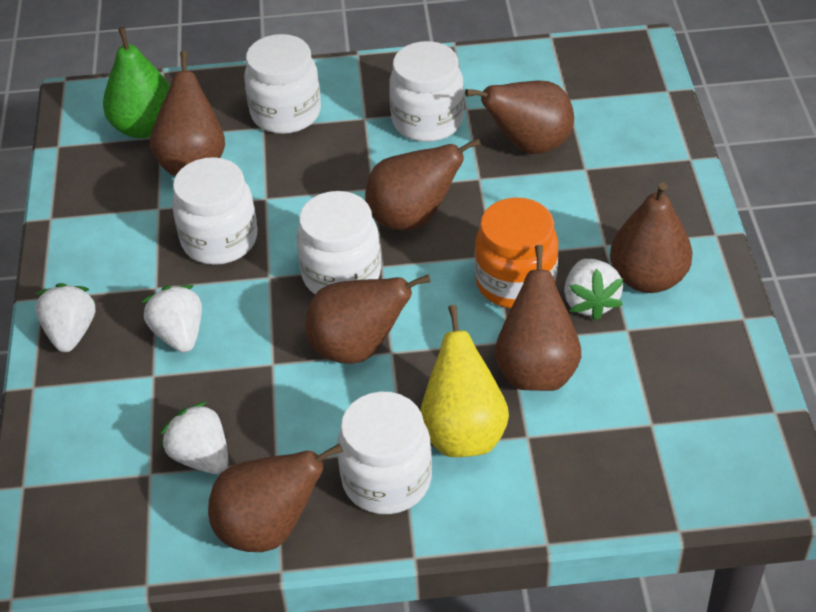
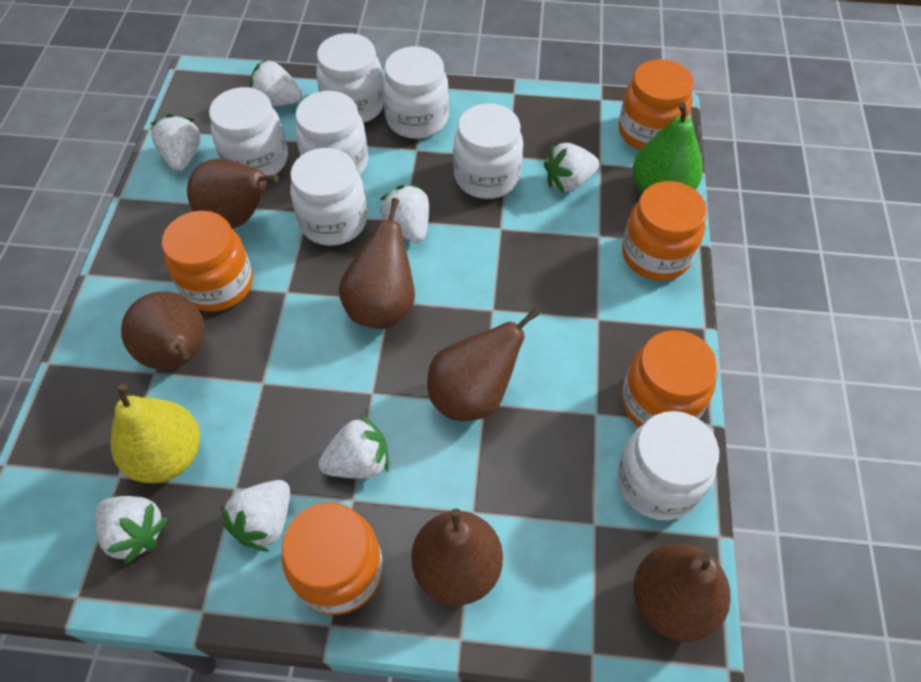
brown pear: [150,51,225,176] [208,444,343,552] [305,274,431,364] [365,138,481,230] [465,80,574,154] [495,245,581,391] [610,183,693,293] = 7 -> [121,291,205,370] [187,159,279,229] [339,198,415,329] [411,508,503,605] [427,308,539,421] [634,544,731,642] = 6
orange jar: [475,198,558,308] = 1 -> [162,211,253,311] [282,502,383,615] [619,59,694,150] [622,181,707,281] [622,330,718,427] = 5
white jar: [172,157,257,265] [244,34,321,134] [296,191,381,294] [337,391,432,514] [389,41,464,142] = 5 -> [209,87,288,176] [290,148,367,246] [295,91,368,175] [316,33,384,123] [382,46,449,139] [453,103,523,199] [617,411,719,520] = 7
white strawberry: [35,283,96,352] [142,285,202,353] [161,401,228,474] [564,259,623,321] = 4 -> [95,496,168,565] [150,114,201,171] [221,480,290,552] [250,59,303,106] [318,415,389,479] [380,185,429,243] [544,143,599,193] = 7

